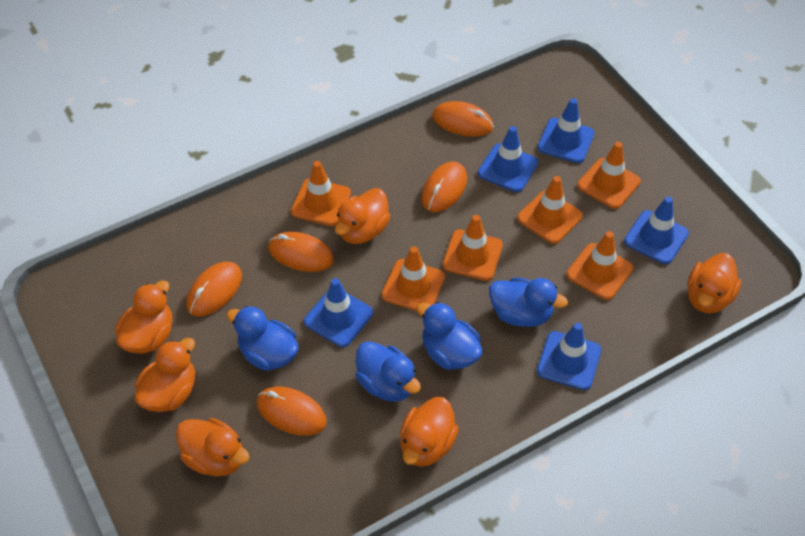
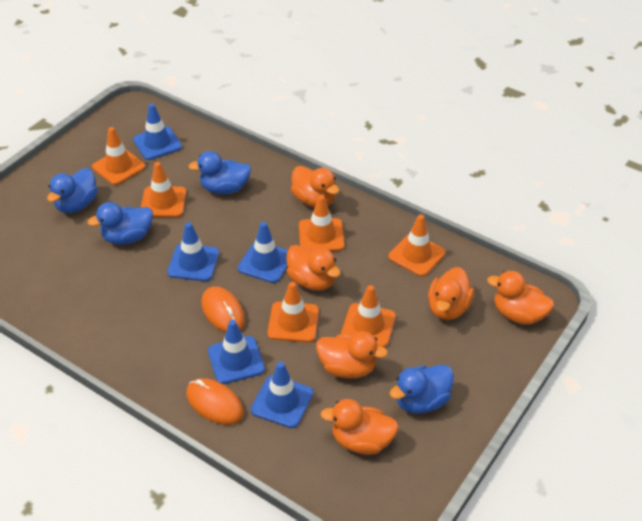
orange mouse: [186,262,242,316] [257,386,327,436] [268,232,334,272] [421,162,467,212] [432,101,494,137] = 5 -> [186,378,244,425] [201,286,245,332] = 2

